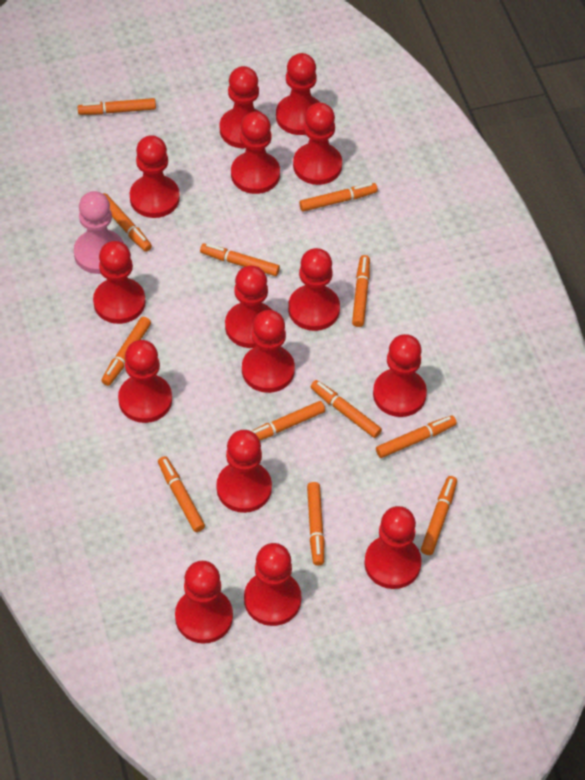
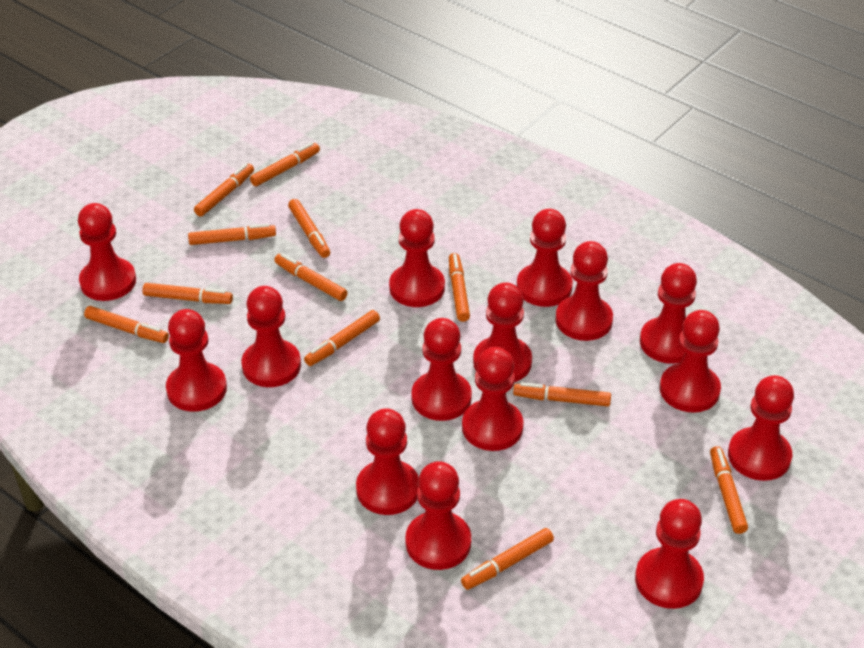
pink pawn: [74,191,124,274] = 1 -> none = 0

